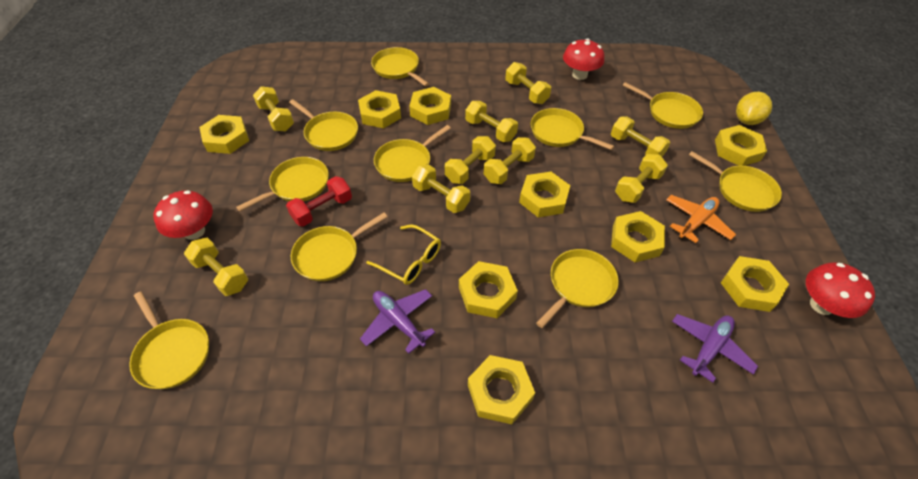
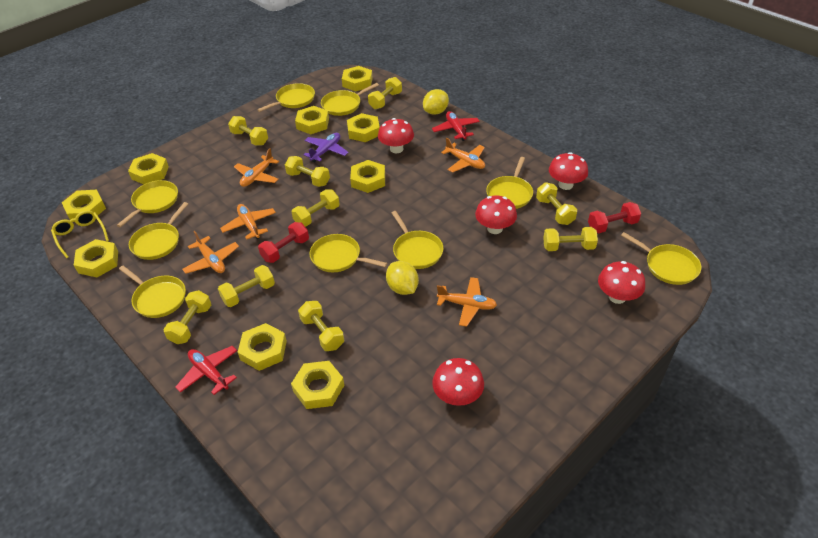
orange plane: [666,195,736,243] = 1 -> [182,231,239,274] [220,204,276,240] [234,148,279,187] [437,277,497,327] [441,138,485,172] = 5
purple plane: [360,289,435,354] [672,314,758,383] = 2 -> [304,133,349,162] = 1
red dumbbell: [286,176,352,227] = 1 -> [258,222,309,263] [588,202,641,233] = 2
red mushroom: [154,191,213,240] [563,39,604,80] [806,263,875,318] = 3 -> [378,118,414,153] [432,358,484,406] [475,195,517,234] [549,152,588,190] [598,261,645,304] = 5
red plane: none = 0 -> [175,346,237,395] [432,111,480,141] = 2
yellow lemon: [736,92,772,125] = 1 -> [386,261,419,295] [423,89,449,115] = 2
yellow pan: [129,291,209,389] [236,157,329,212] [289,99,358,151] [291,213,388,281] [371,47,429,87] [374,125,451,182] [530,108,614,150] [536,249,619,328] [623,82,703,129] [689,151,782,212] = 10 -> [117,180,178,227] [119,266,186,318] [129,202,188,260] [257,83,315,112] [310,234,387,272] [321,83,379,116] [392,211,443,269] [486,157,533,209] [621,232,701,285] = 9

